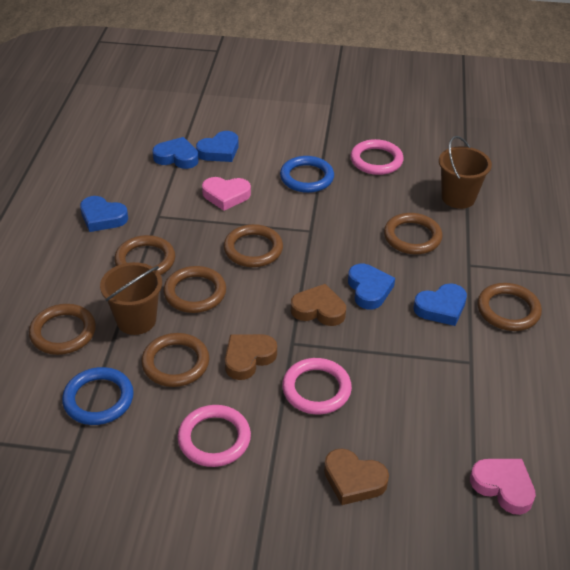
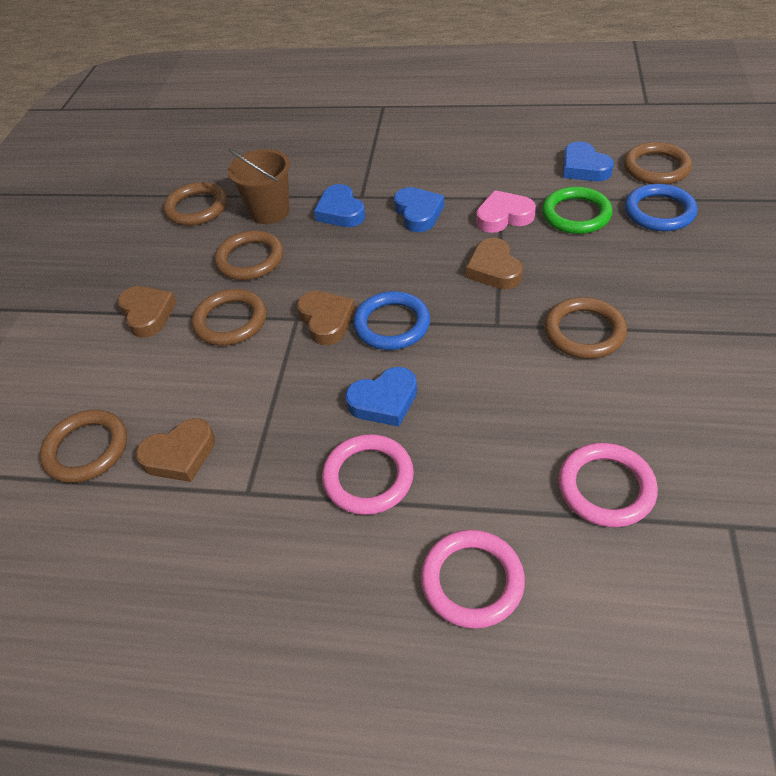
blue heart: [80,196,128,232] [152,137,199,169] [196,131,239,162] [348,264,395,309] [413,283,467,326] = 5 -> [314,184,365,227] [345,367,417,427] [394,187,444,232] [563,141,614,181] = 4
brown bucket: [100,262,162,335] [439,136,492,209] = 2 -> [228,148,290,224] = 1
brown heart: [225,334,277,380] [291,284,346,326] [324,448,389,505] = 3 -> [118,286,177,337] [136,418,215,482] [297,291,355,345] [466,238,523,289] = 4
brown ring: [29,304,96,355] [114,235,175,275] [141,333,209,387] [163,266,226,313] [224,224,283,267] [384,213,442,254] [477,283,542,331] = 7 -> [40,410,127,483] [163,182,227,226] [192,289,267,346] [215,230,283,280] [544,297,627,359] [624,142,692,184] = 6
green ring: none = 0 -> [542,186,613,234] = 1
pink heart: [202,177,251,211] [470,459,536,515] = 2 -> [476,190,536,233] = 1

